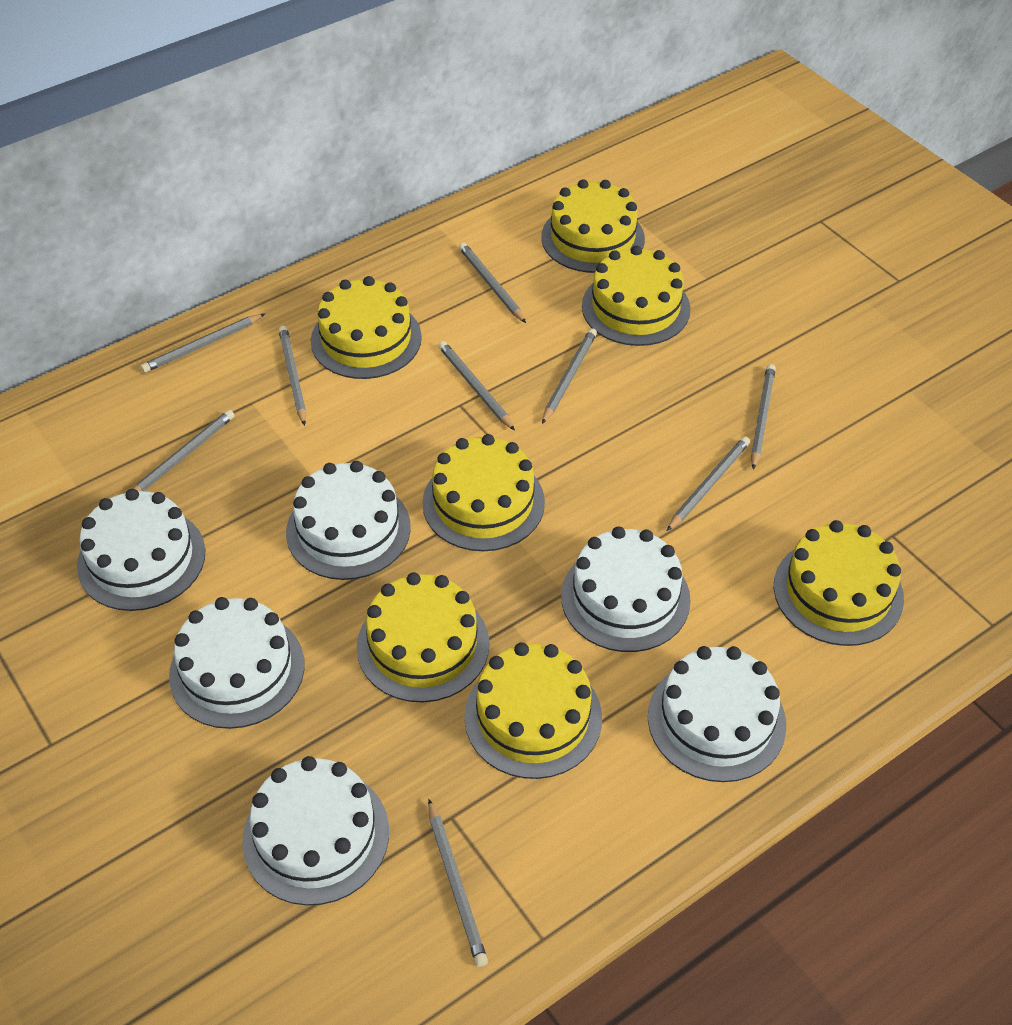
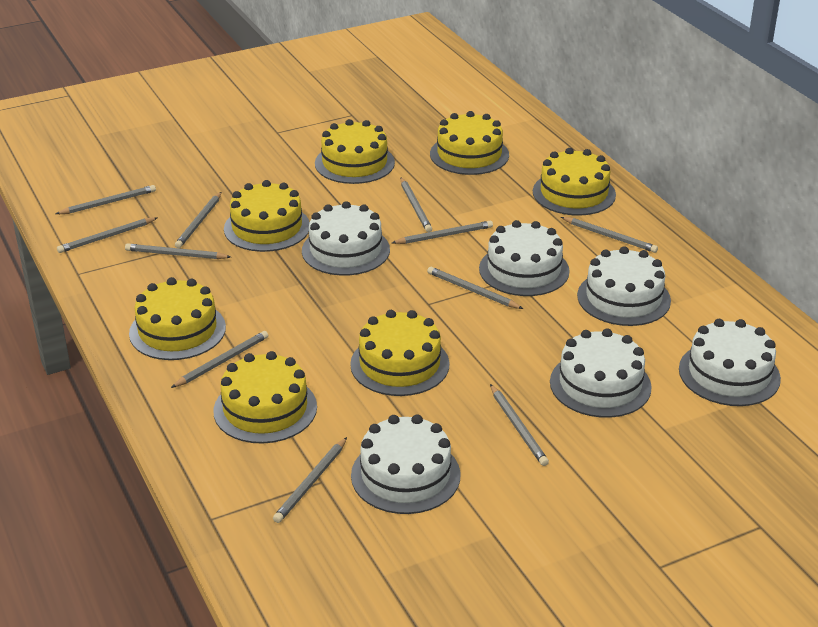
grey pencil: [132,410,235,491] [141,314,265,373] [279,326,306,426] [428,799,488,967] [438,341,515,431] [459,242,526,323] [542,328,597,424] [667,436,750,531] [751,364,776,470] = 9 -> [56,185,156,214] [57,217,158,253] [125,243,231,259] [171,331,268,388] [175,192,221,248] [273,437,347,523] [392,221,493,244] [401,178,432,232] [427,267,523,309] [490,384,549,466] [561,217,658,253] = 11

